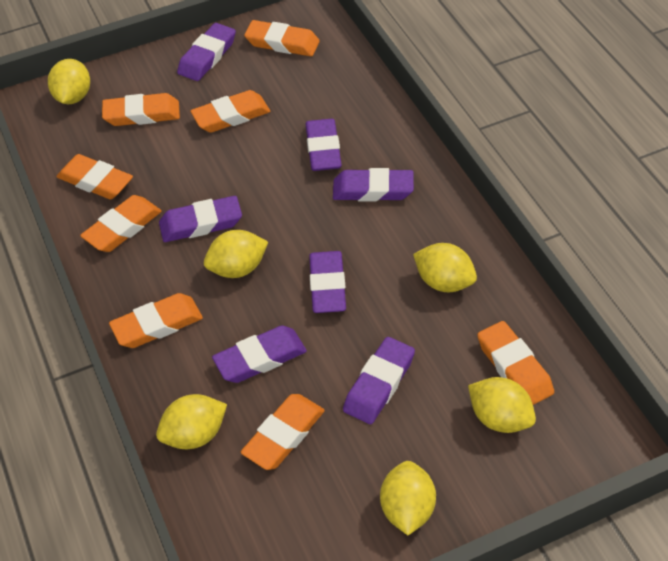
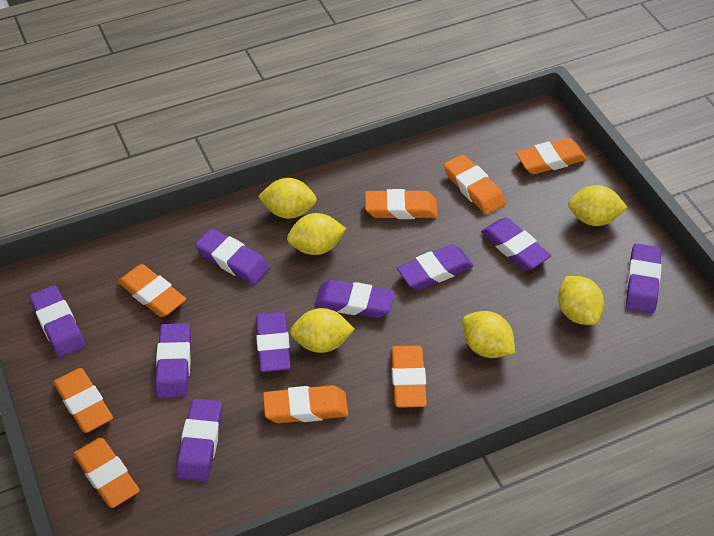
purple eraser: [159,196,242,242] [177,23,236,81] [212,326,307,383] [306,119,342,171] [309,251,346,313] [333,168,414,201] [343,337,415,424] = 7 -> [29,285,85,358] [155,323,191,398] [176,399,222,481] [195,228,270,285] [256,312,291,372] [314,280,395,318] [397,244,473,290] [481,218,551,270] [626,243,662,313] = 9

